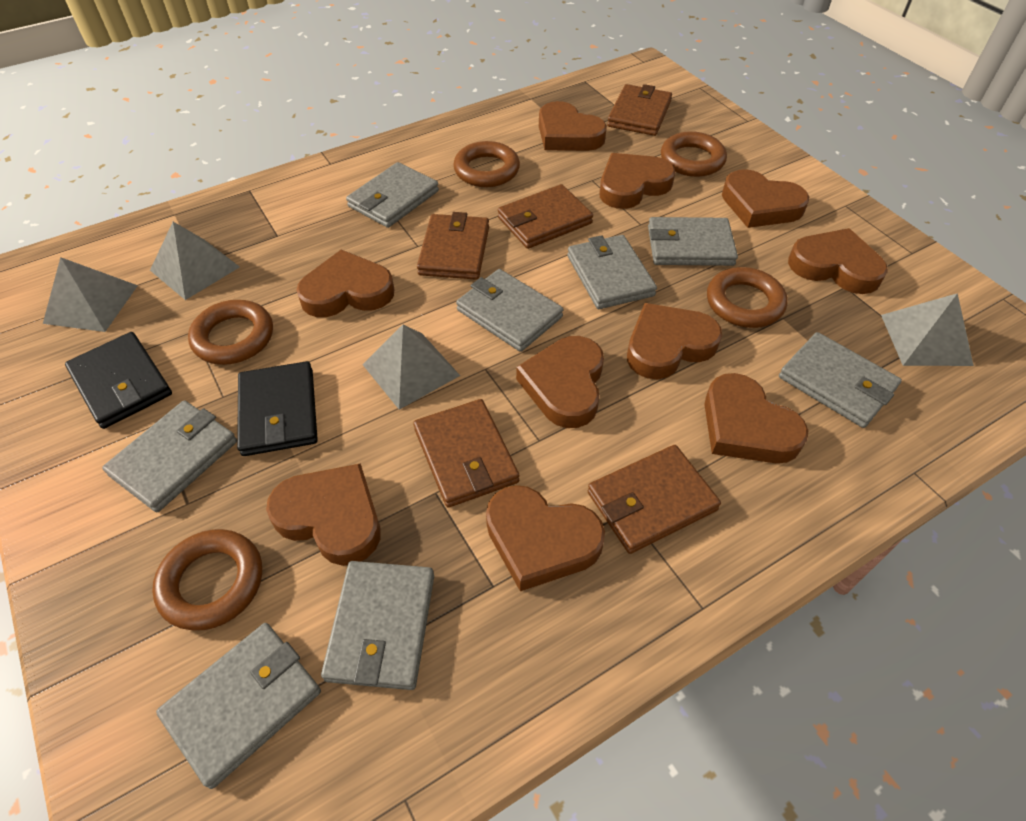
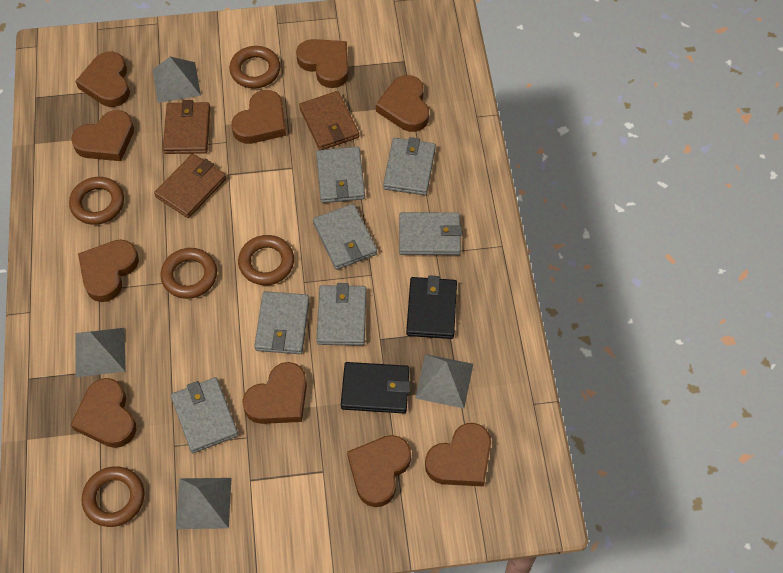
brown wallet: [413,399,520,508] [417,212,489,280] [498,184,593,249] [588,445,721,554] [607,84,672,136] = 5 -> [154,154,226,218] [163,100,210,154] [299,91,359,150] = 3
grey wallet: [102,400,237,512] [156,623,321,789] [321,561,434,690] [346,162,439,228] [456,269,563,352] [567,235,657,309] [648,217,738,266] [779,332,902,428] = 8 -> [171,377,238,453] [254,291,310,354] [313,204,377,270] [316,147,365,203] [317,283,366,346] [383,137,436,195] [399,212,462,255] = 7

